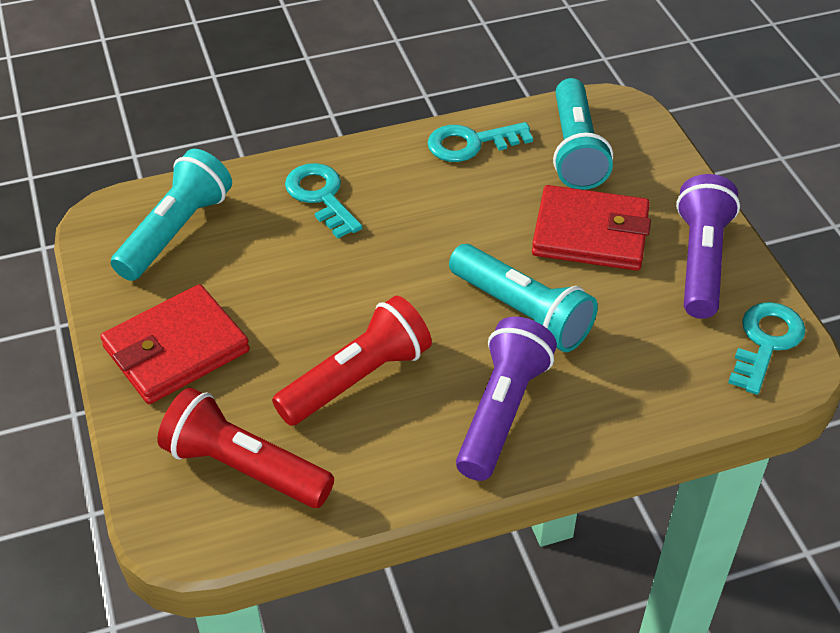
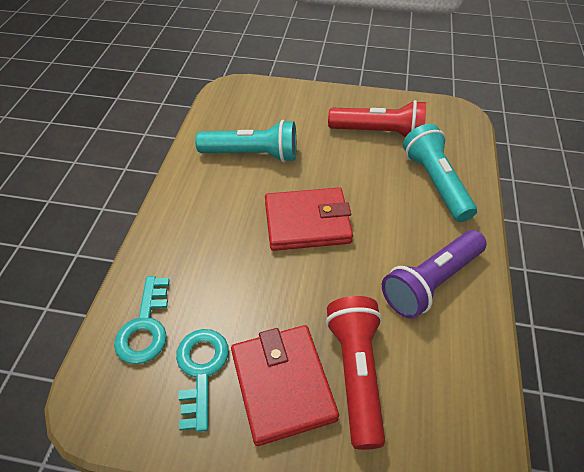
purple flashlight: [456,317,557,481] [676,174,740,319] = 2 -> [382,230,487,319] = 1
turquoise flashlight: [111,149,232,281] [449,244,598,352] [553,78,613,190] = 3 -> [195,120,297,162] [403,124,477,222] = 2
turquoise key: [285,163,363,239] [427,122,533,162] [728,302,806,395] = 3 -> [114,276,170,364] [176,329,229,432] = 2

